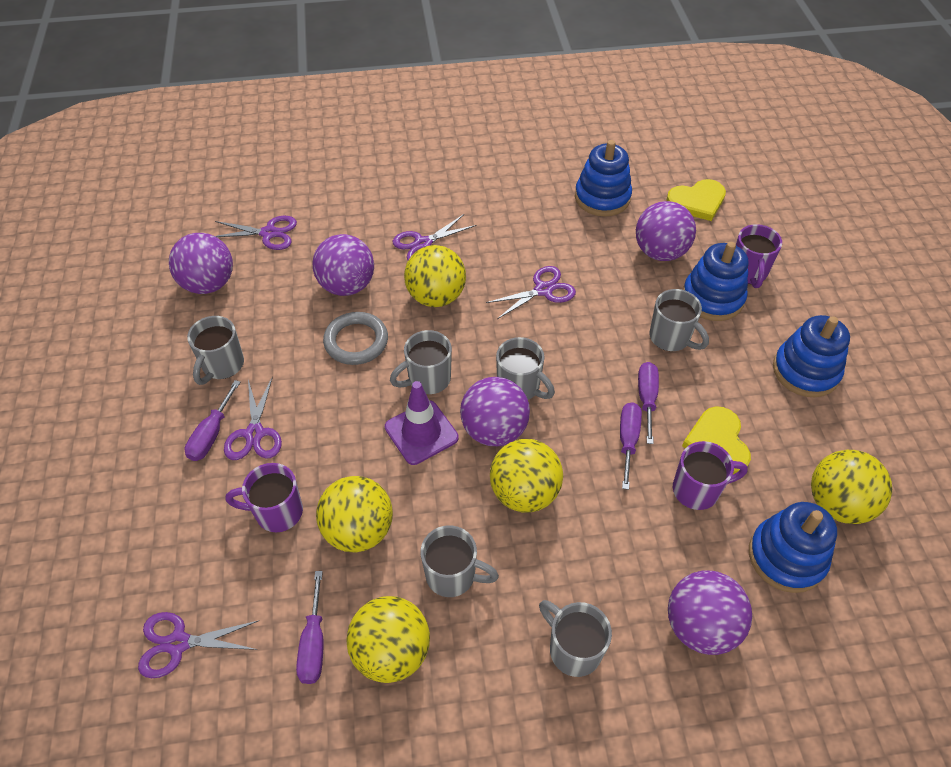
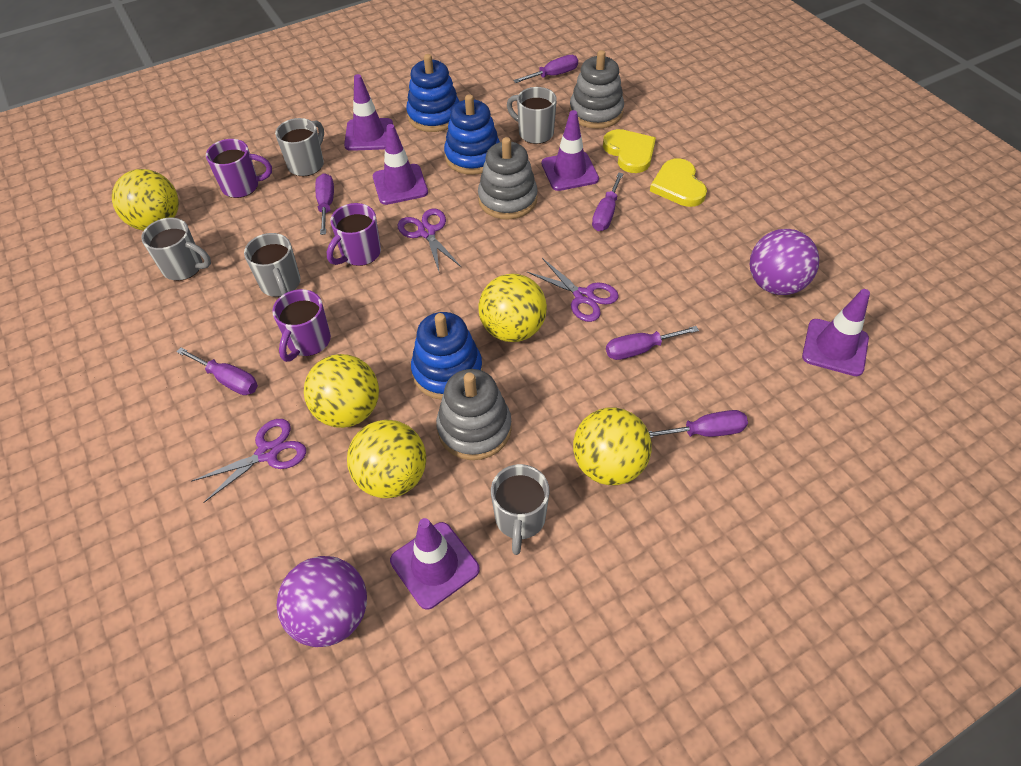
blue stacking toy: [575,140,632,217] [683,242,749,321] [749,502,837,593] [773,315,850,397] = 4 -> [406,54,460,132] [411,312,482,400] [444,94,500,175] = 3
grey mug: [187,316,244,385] [390,330,452,394] [421,525,499,597] [496,337,555,400] [539,600,612,677] [649,289,709,351] = 6 -> [141,218,211,281] [244,233,300,297] [275,118,324,176] [491,464,550,555] [507,87,557,144] = 5
grey ring: [323,312,388,365] = 1 -> none = 0
grey stacking toy: none = 0 -> [436,369,512,460] [478,137,538,219] [570,50,624,129] = 3
purple ball: [169,233,233,294] [312,234,374,296] [460,377,530,446] [636,201,696,261] [668,570,752,655] = 5 -> [277,556,367,647] [750,229,819,295] = 2
purple scissors: [138,612,260,678] [215,216,297,250] [224,376,282,460] [393,214,476,260] [486,266,576,319] = 5 -> [192,419,306,503] [398,209,461,274] [527,258,619,322] = 3
purple screwdriver: [185,380,240,461] [296,571,324,684] [620,402,642,490] [638,362,659,444] = 4 -> [177,348,258,395] [315,173,334,235] [513,55,578,83] [592,172,624,231] [606,326,699,360] [648,410,748,438] = 6
purple traffic cone: [385,381,459,465] = 1 -> [344,74,393,151] [373,124,428,205] [390,518,480,610] [542,110,599,191] [802,289,870,376] = 5

